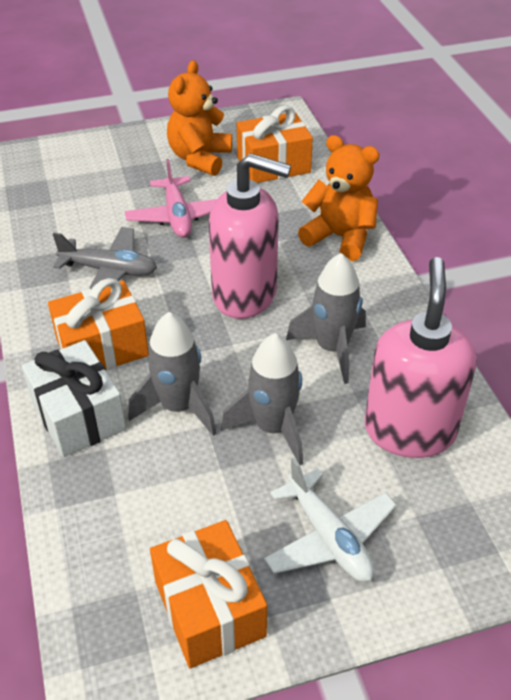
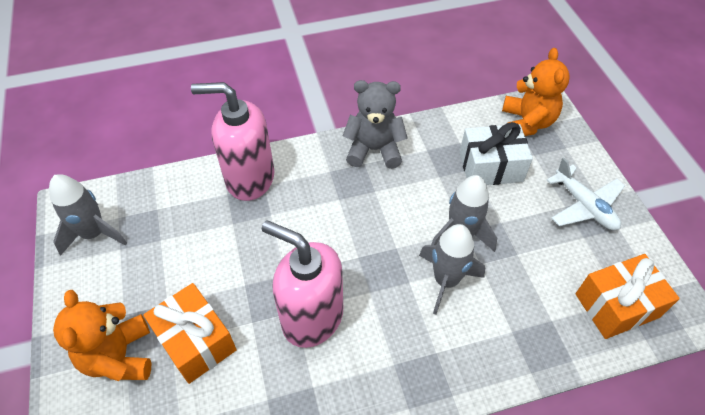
grey plane: [53,227,157,289] = 1 -> none = 0
grey teddy bear: none = 0 -> [343,80,408,169] = 1
orange gift: [48,278,149,369] [150,520,267,668] [237,106,313,183] = 3 -> [143,283,237,384] [575,254,680,339] = 2
pink plane: [125,159,217,238] = 1 -> none = 0

